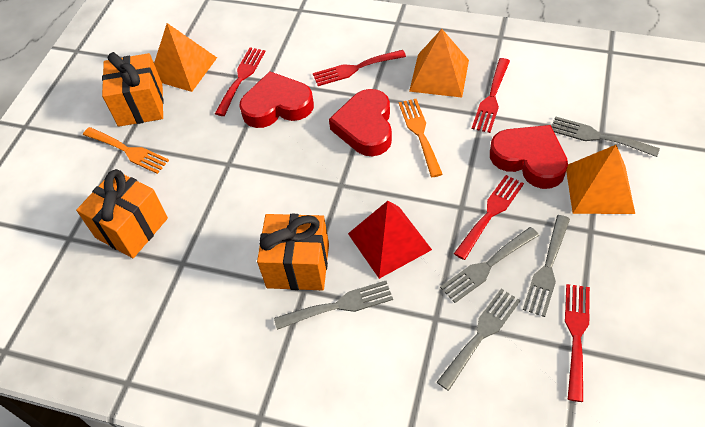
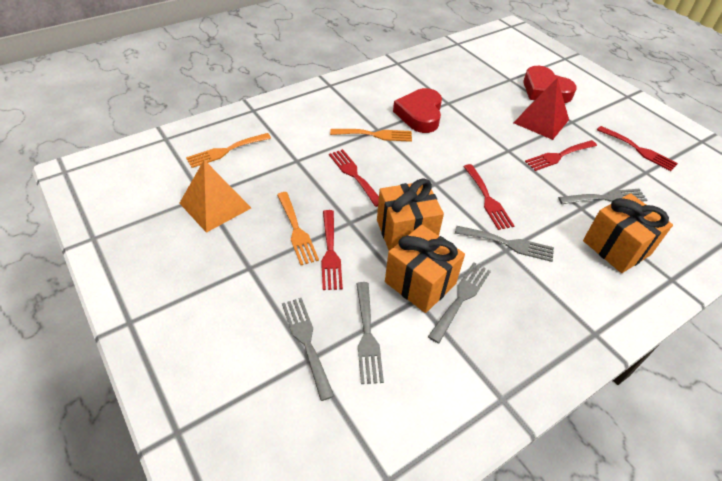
orange fork: [83,127,169,174] [399,99,442,177] = 2 -> [186,133,271,168] [277,192,319,265] [330,129,412,142] = 3
orange pyramid: [154,23,217,92] [409,29,469,98] [566,145,635,214] = 3 -> [180,160,251,233] = 1
red heart: [239,71,314,128] [329,89,392,156] [490,125,568,189] = 3 -> [393,88,442,133] [523,66,577,103] = 2

